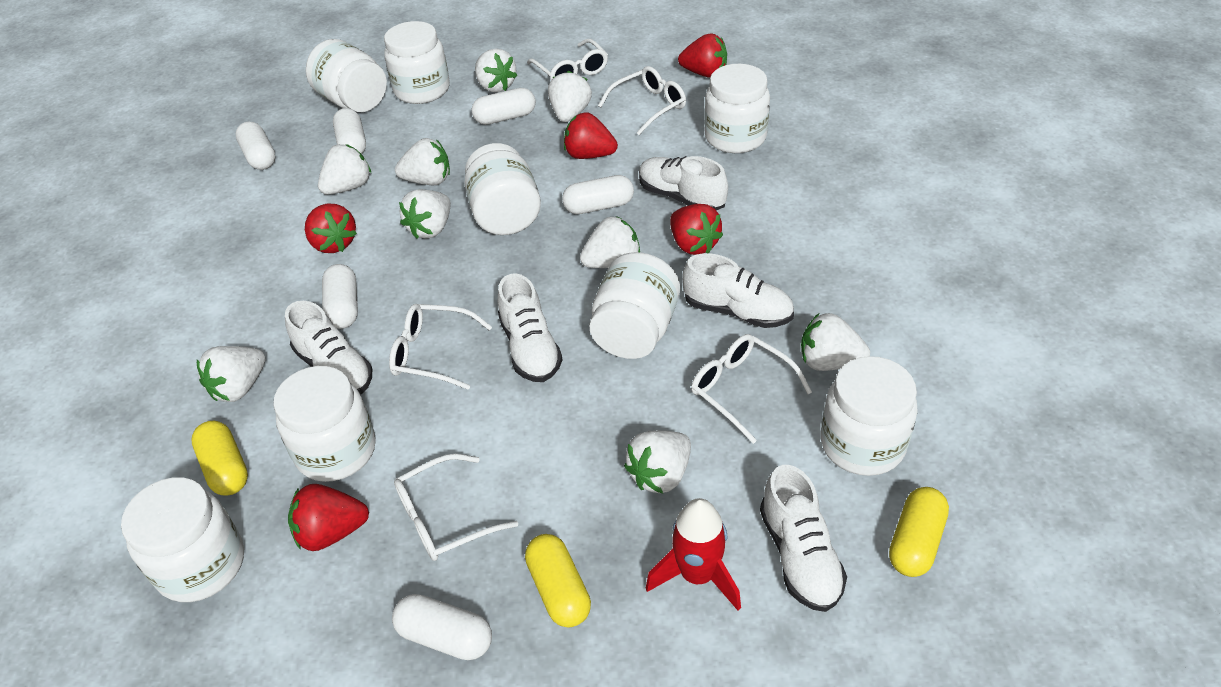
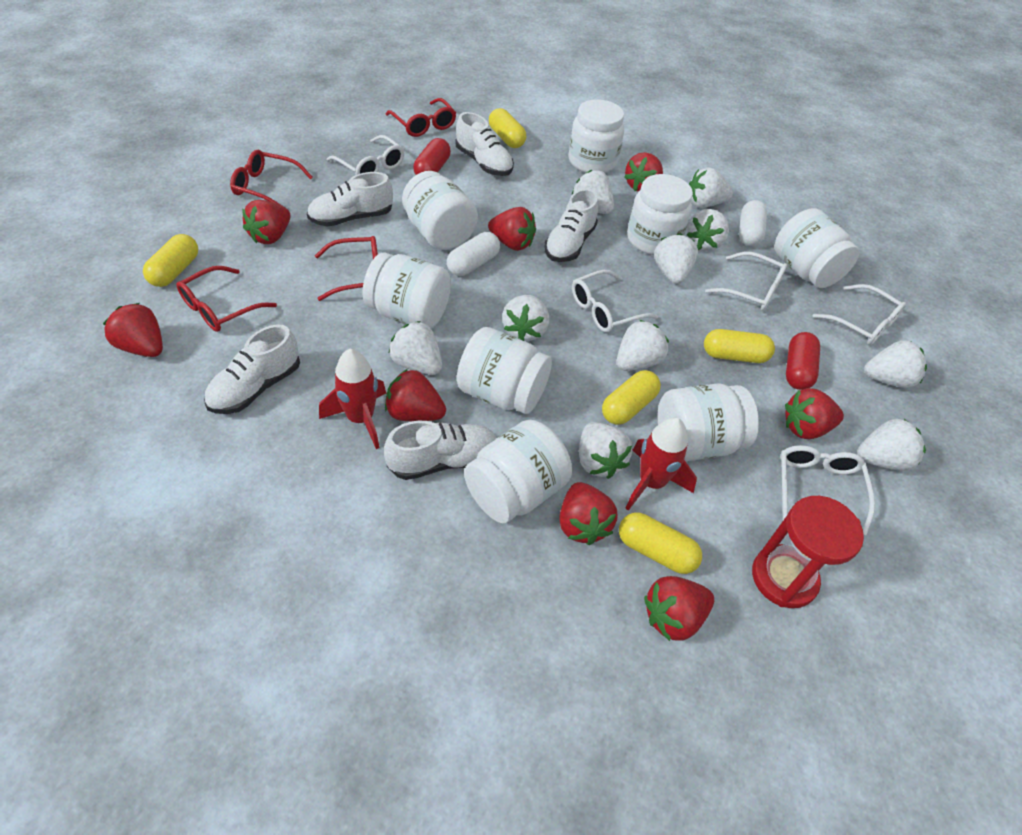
red capsule: none = 0 -> [413,138,451,175] [786,332,820,390] = 2
red glasses: none = 0 -> [176,266,277,332] [230,150,313,207] [315,236,378,301] [385,98,456,137] = 4
red hourglass: none = 0 -> [752,496,864,608] = 1
red rocket: [646,498,741,611] = 1 -> [319,349,386,449] [625,418,697,511] = 2
red strawberry: [288,484,369,551] [305,204,357,253] [564,112,618,159] [670,204,723,255] [678,33,727,78] = 5 -> [103,303,163,357] [242,200,291,244] [385,369,446,421] [488,207,536,251] [559,482,617,545] [624,152,663,192] [644,576,714,641] [785,388,844,439] = 8
white capsule: [235,122,276,170] [322,264,358,329] [333,108,366,154] [392,594,492,660] [471,88,536,125] [562,175,634,214] = 6 -> [447,232,500,276] [739,200,767,246] = 2
white strawberry: [197,346,266,402] [318,144,371,195] [395,138,450,185] [399,189,451,239] [475,48,518,93] [548,71,592,122] [580,216,640,268] [624,430,691,494] [801,313,870,371] = 9 -> [389,321,442,375] [502,295,549,341] [572,170,614,214] [579,422,632,479] [616,320,669,371] [654,233,698,284] [687,209,729,251] [689,167,733,208] [857,419,926,471] [864,340,927,388] = 10
yellow capsule: [191,421,248,496] [525,534,591,627] [889,487,949,577] = 3 -> [143,234,198,287] [489,108,526,148] [602,370,661,425] [619,512,702,574] [704,329,775,363] = 5

